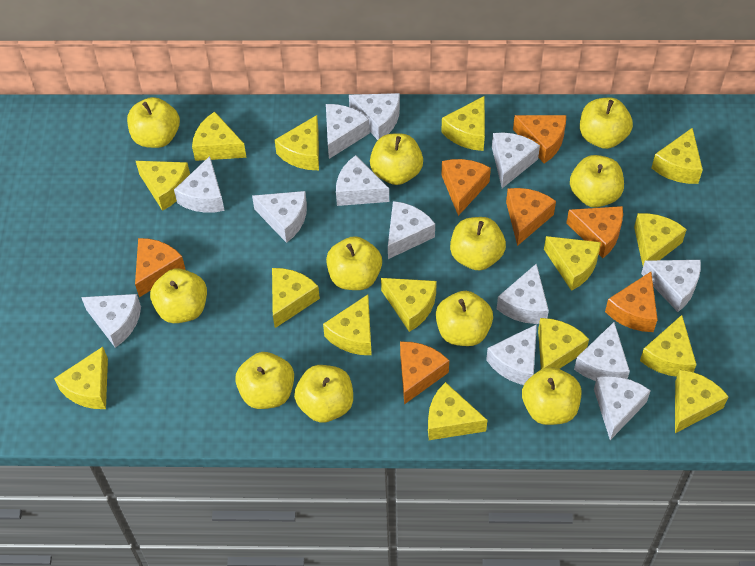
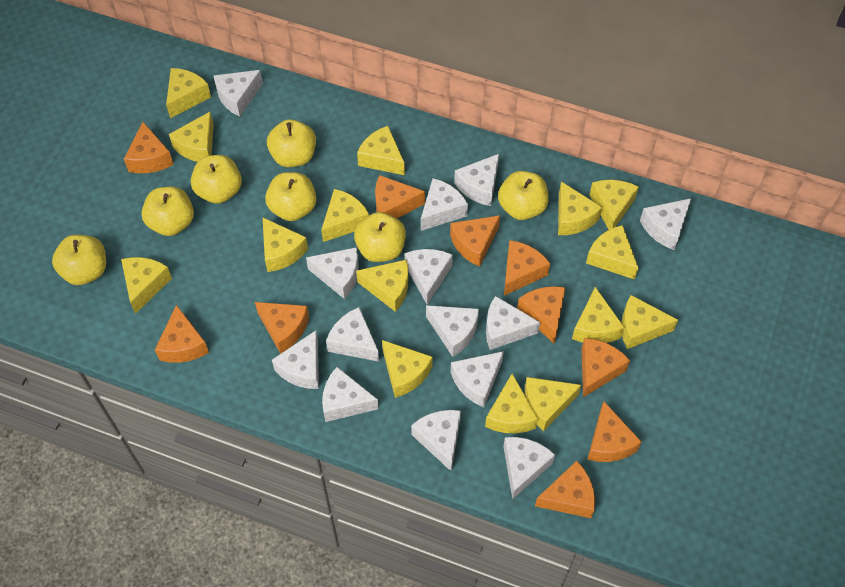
orange cheese: [135,238,186,297] [400,342,449,404] [441,159,491,216] [506,188,556,246] [513,115,566,163] [566,206,623,258] [605,272,658,332] = 7 -> [124,122,174,173] [155,305,209,363] [255,302,309,354] [375,175,425,218] [450,215,500,267] [504,240,550,296] [517,286,566,343] [535,461,595,518] [581,338,630,397] [587,401,642,462] = 10
white cheese: [81,294,141,348] [174,156,225,213] [252,191,307,243] [326,104,370,159] [336,155,389,206] [349,93,400,140] [388,201,435,259] [486,324,537,385] [492,133,540,188] [497,263,549,324] [574,322,630,381] [594,376,651,440] [641,260,701,312] = 13 -> [213,70,263,117] [272,330,319,389] [306,247,359,299] [322,367,379,422] [326,307,379,362] [405,249,453,305] [411,410,461,471] [421,178,468,231] [426,305,479,357] [451,351,504,407] [454,154,499,206] [486,296,540,350] [503,437,555,499] [640,198,691,250] = 14
yellow apple: [127,97,180,148] [150,269,207,323] [235,352,294,409] [294,365,353,423] [326,236,382,290] [370,133,423,185] [436,291,493,346] [450,217,506,270] [522,367,581,425] [570,155,624,208] [580,98,633,149] = 11 -> [52,235,106,285] [142,187,194,236] [191,155,242,204] [265,172,317,221] [267,119,316,167] [354,212,406,262] [498,171,549,220] = 7

